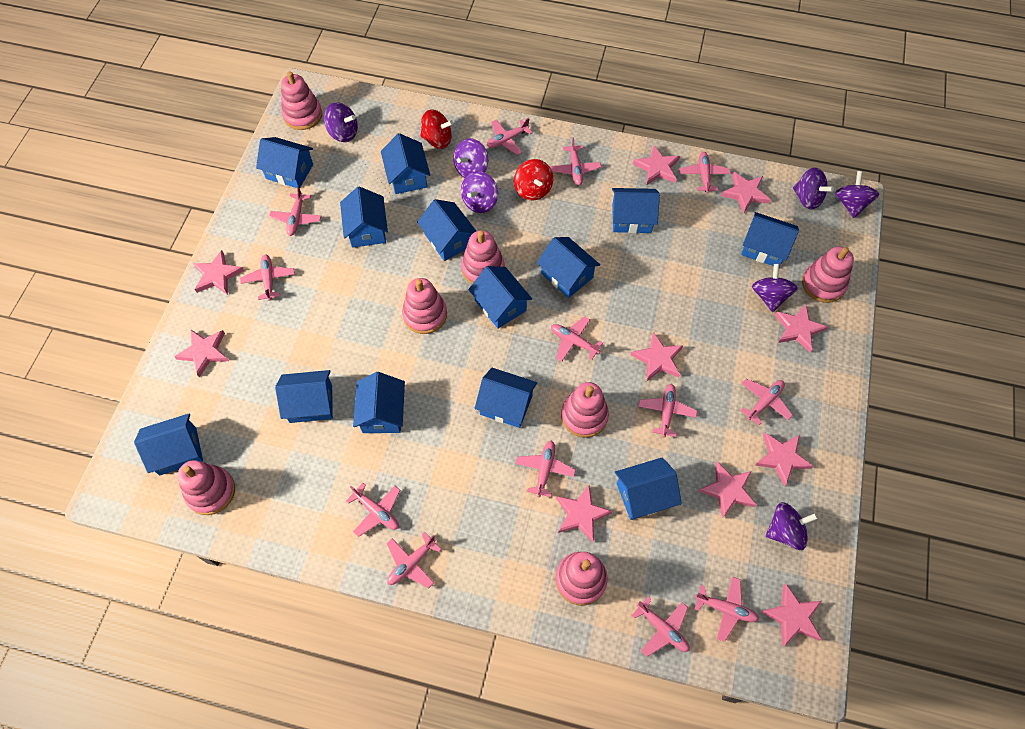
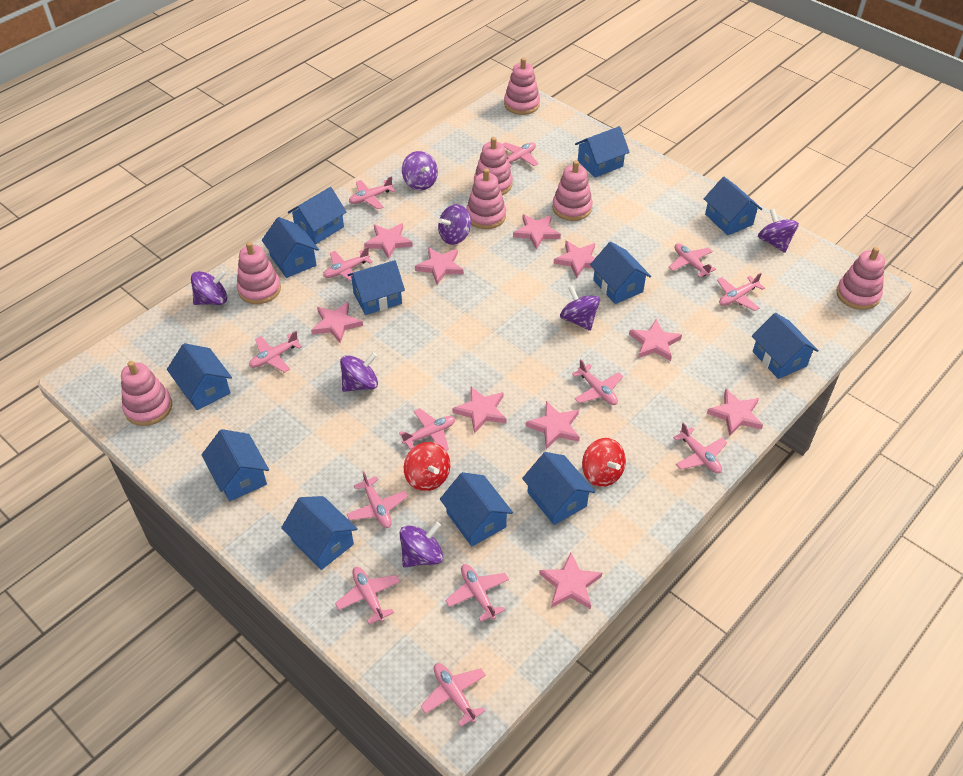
blue house: [134,413,203,475] [256,137,313,188] [275,370,333,423] [340,186,388,248] [353,372,405,433] [381,133,430,194] [417,199,476,261] [469,266,532,328] [475,368,537,428] [537,237,600,298] [612,188,660,233] [615,457,682,520] [741,212,799,267] = 13 -> [167,343,232,410] [202,429,269,501] [262,217,319,278] [281,496,358,570] [288,187,347,244] [347,260,405,315] [440,472,513,547] [522,452,595,525] [575,126,630,178] [590,242,651,304] [704,177,762,235] [752,313,819,379] = 12

